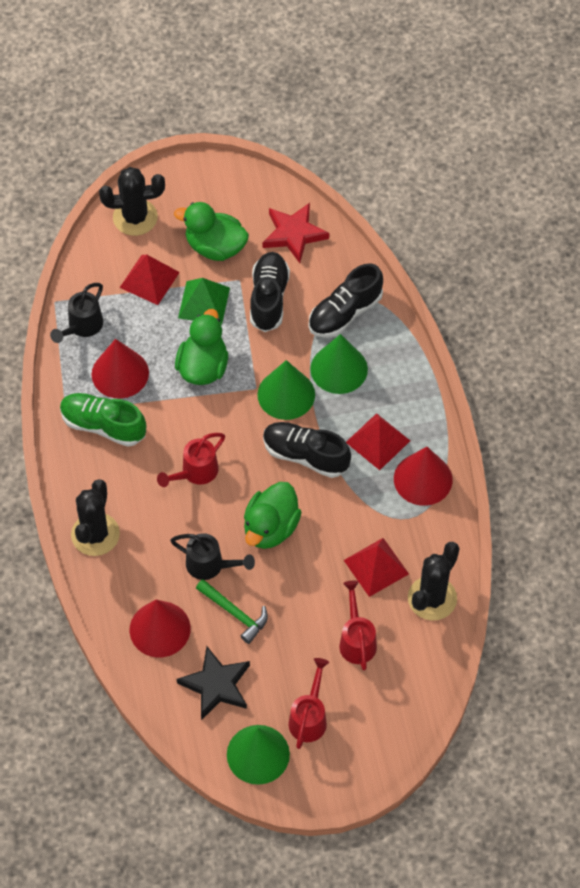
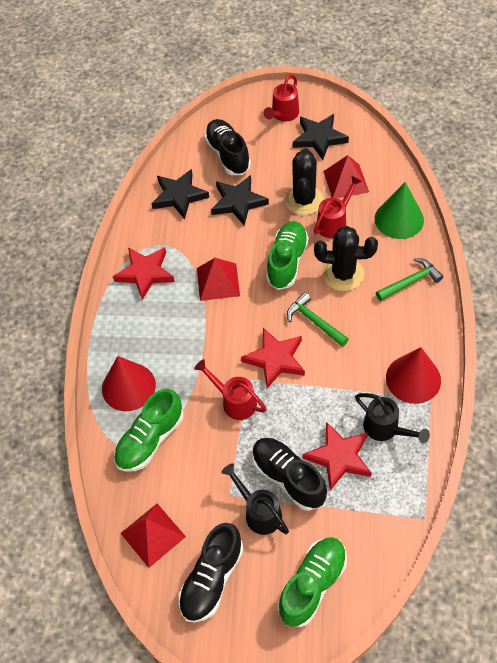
black cactus: [71,479,120,556] [99,167,165,236] [408,542,460,621] = 3 -> [285,148,324,215] [314,226,378,291] = 2
black star: [177,647,250,720] = 1 -> [151,169,209,219] [211,175,269,226] [293,114,349,160] = 3
green cone: [227,725,290,785] [257,360,315,420] [310,334,368,394] = 3 -> [375,182,424,239] = 1
green duck: [174,202,249,261] [175,309,228,385] [244,482,302,549] = 3 -> none = 0
green hammer: [196,579,268,644] = 1 -> [287,292,349,347] [376,258,443,301] = 2
green pyramid: [178,278,230,325] = 1 -> none = 0
green shoe: [60,393,146,447] = 1 -> [114,389,184,472] [266,221,309,290] [278,537,347,627] = 3
red cone: [92,339,149,399] [129,600,191,657] [394,447,453,506] = 3 -> [102,356,156,411] [386,347,441,404] = 2
red star: [263,203,329,263] = 1 -> [113,247,175,300] [241,328,305,389] [303,422,372,490] = 3

